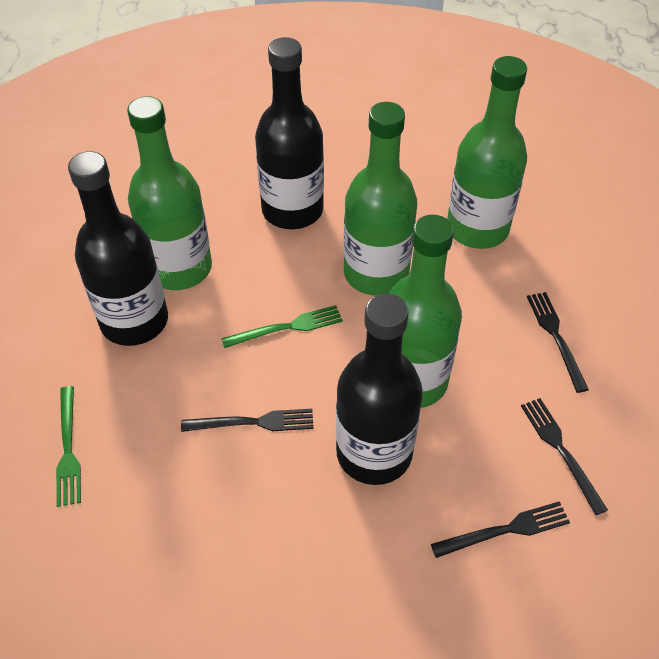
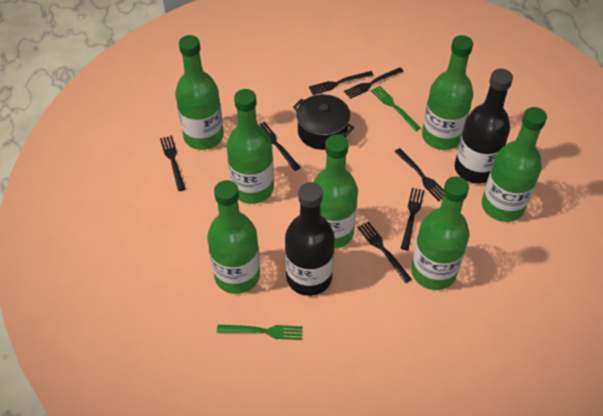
black bottle: [68,151,168,346] [255,37,324,229] [336,294,423,485] = 3 -> [285,182,335,296] [455,69,513,183] = 2
black fork: [181,409,314,432] [431,501,570,558] [521,398,608,515] [527,292,589,393] = 4 -> [160,136,186,191] [258,122,301,171] [309,71,374,95] [344,67,404,99] [357,221,412,283] [394,148,444,201] [401,188,425,250] = 7
black pot: none = 0 -> [293,94,354,150] = 1
green bottle: [127,96,212,290] [343,102,417,295] [389,215,462,408] [447,56,527,249] = 4 -> [175,35,224,150] [207,180,260,294] [226,89,274,204] [313,134,358,249] [411,176,470,290] [422,35,473,150] [482,107,547,222] = 7

